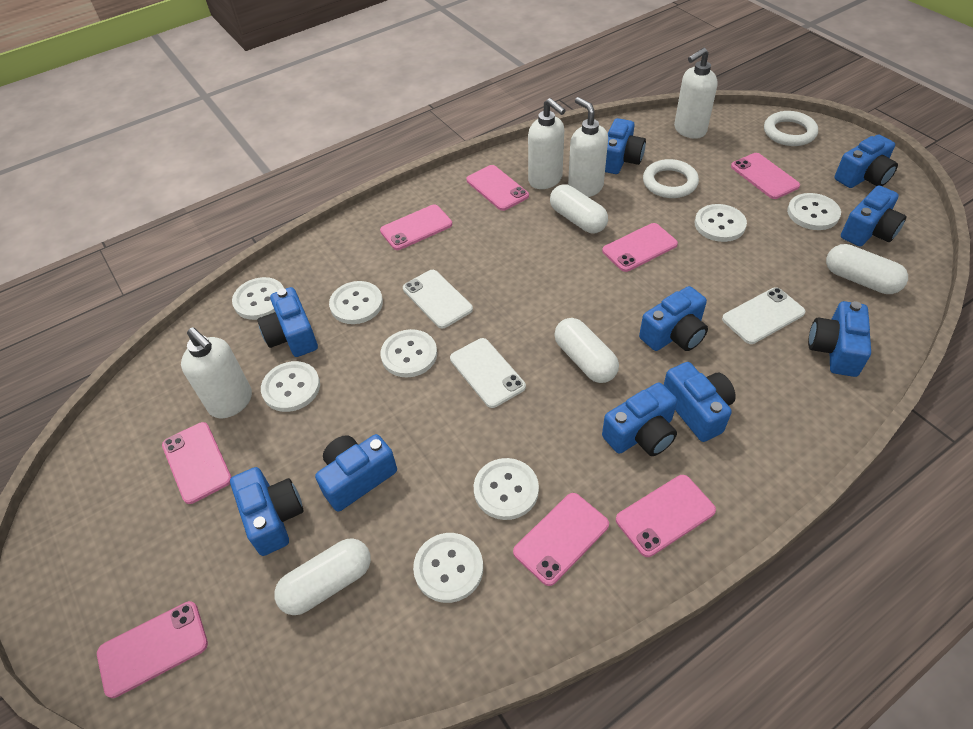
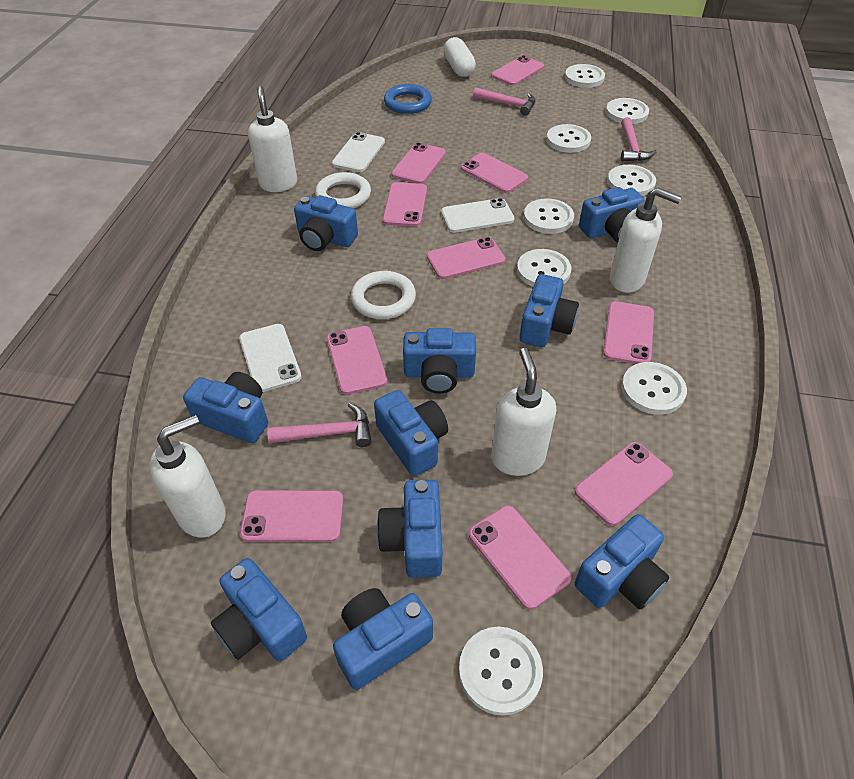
blue ring: none = 0 -> [384,84,432,114] = 1
pink hammer: none = 0 -> [267,403,372,447] [473,88,535,116] [621,117,657,162] = 3
pink phone: [97,601,208,698] [162,422,232,504] [380,205,452,250] [466,165,529,211] [513,493,609,586] [602,223,678,272] [616,475,716,557] [731,153,800,199] = 8 -> [240,490,343,542] [327,326,387,395] [383,182,427,227] [391,142,446,184] [427,237,505,279] [461,153,528,193] [468,505,572,610] [491,55,544,86] [574,442,673,526] [603,301,654,364] = 10
white capsule: [274,538,371,615] [550,185,608,233] [554,318,619,383] [826,244,908,294] = 4 -> [443,37,476,77] = 1

